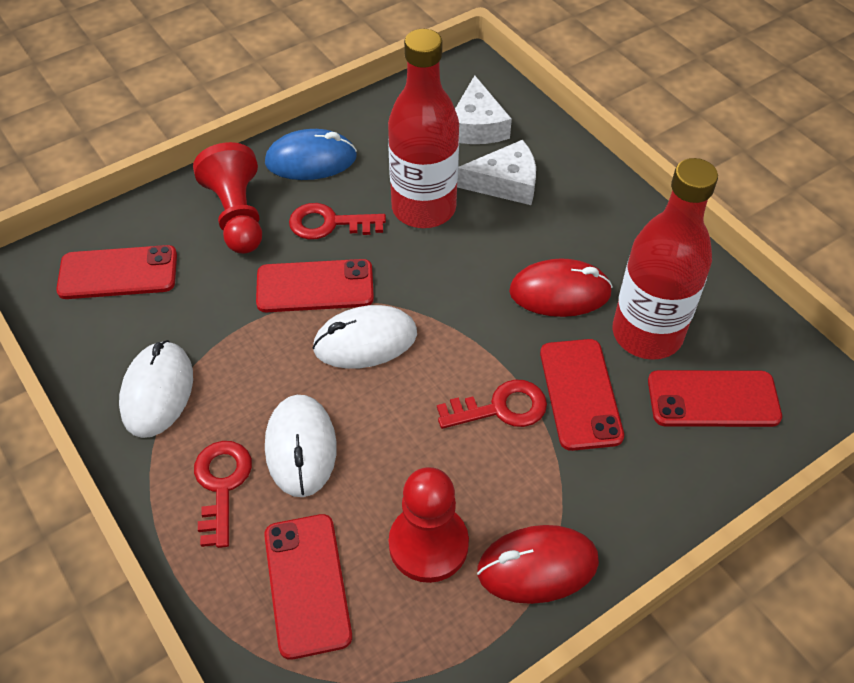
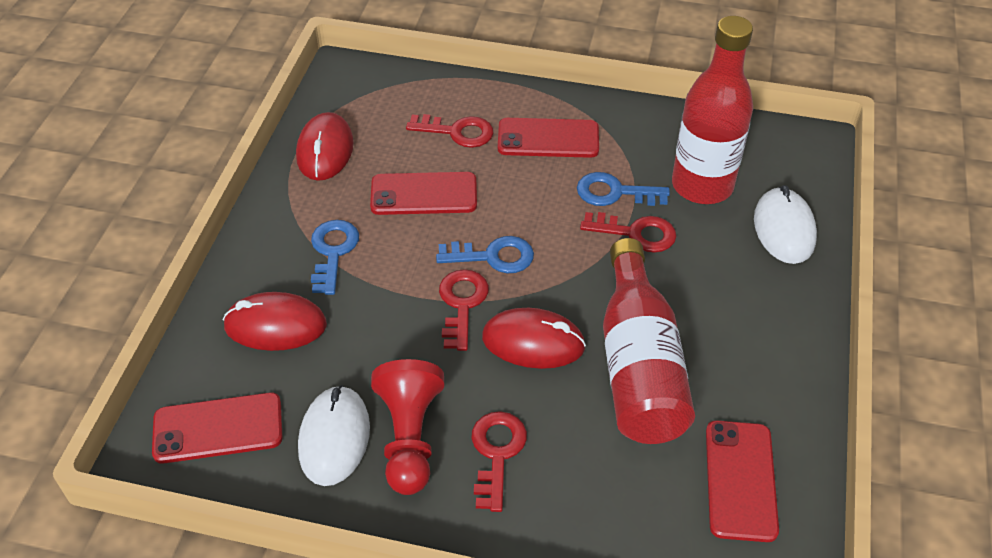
blue key: none = 0 -> [311,220,359,295] [436,236,534,273] [577,172,670,206] = 3
blue mouse: [265,129,357,180] = 1 -> none = 0
red key: [194,441,252,548] [289,203,386,240] [437,380,547,429] = 3 -> [406,114,493,148] [439,269,489,351] [471,411,527,512] [580,212,676,253] = 4
red mouse: [477,525,599,604] [509,258,613,317] = 2 -> [223,292,327,351] [296,112,354,181] [482,308,586,369] = 3
red pawn: [193,142,262,254] [389,467,469,583] = 2 -> [371,359,444,495] = 1
red phone: [56,245,177,299] [256,259,374,312] [264,514,352,660] [540,339,624,451] [648,370,782,427] = 5 -> [152,392,283,464] [370,172,477,215] [498,118,599,158] [706,421,779,542] = 4
white cheese: [455,75,512,144] [457,140,536,205] = 2 -> none = 0
white mouse: [119,340,193,438] [265,395,337,497] [312,305,417,369] = 3 -> [298,385,370,486] [754,185,817,264] = 2

